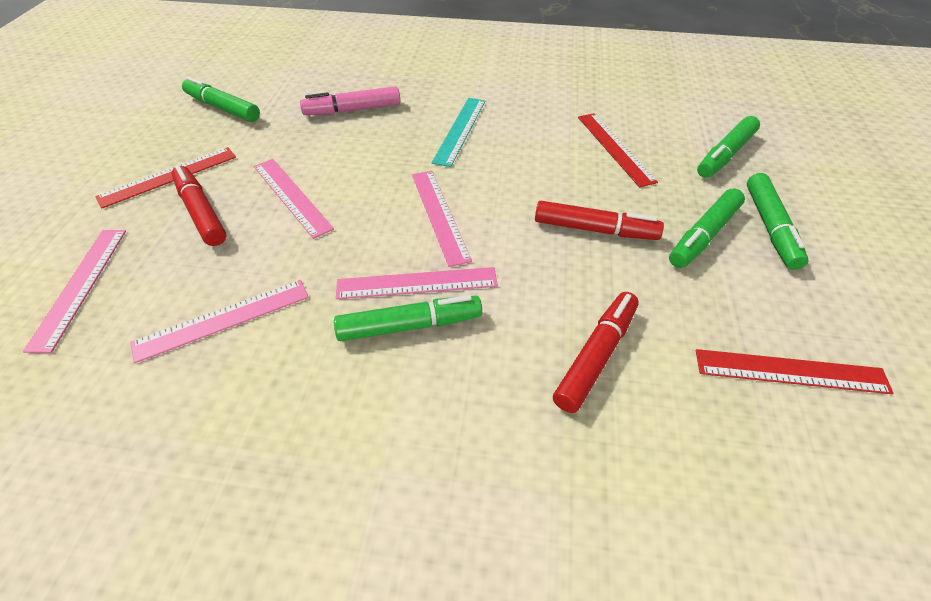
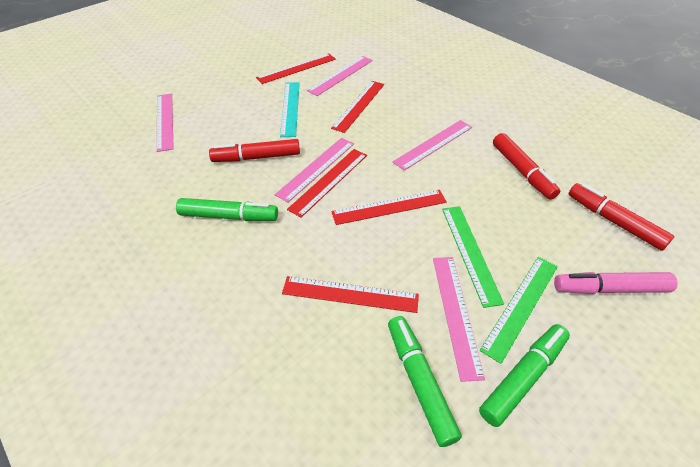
green marker: [182,77,260,122] [334,295,482,341] [669,188,745,268] [697,116,760,178] [747,173,808,270] = 5 -> [176,198,278,221] [388,316,462,447] [479,324,570,427] = 3
green ruler: none = 0 -> [442,206,504,308] [480,257,558,364] = 2
red ruler: [95,147,236,208] [578,113,658,187] [696,349,894,394] = 3 -> [256,54,336,84] [282,276,419,313] [287,149,367,218] [331,81,384,133] [331,190,447,225] = 5

